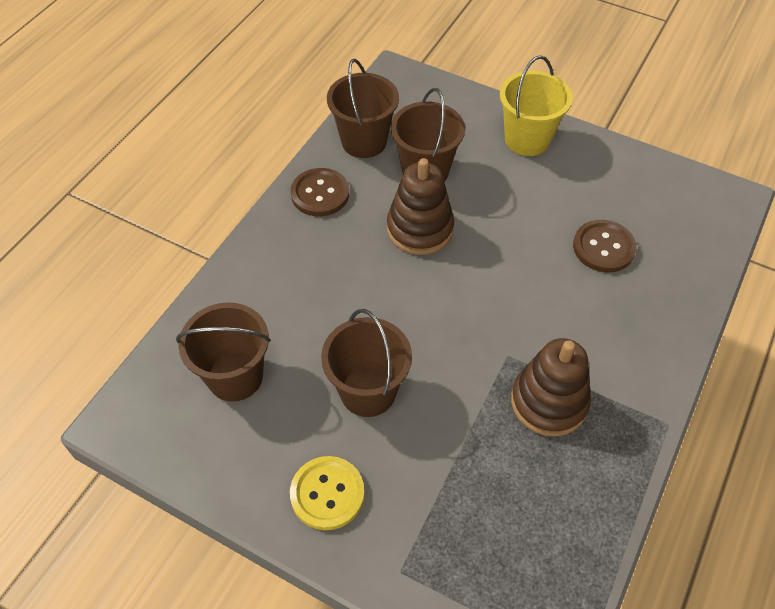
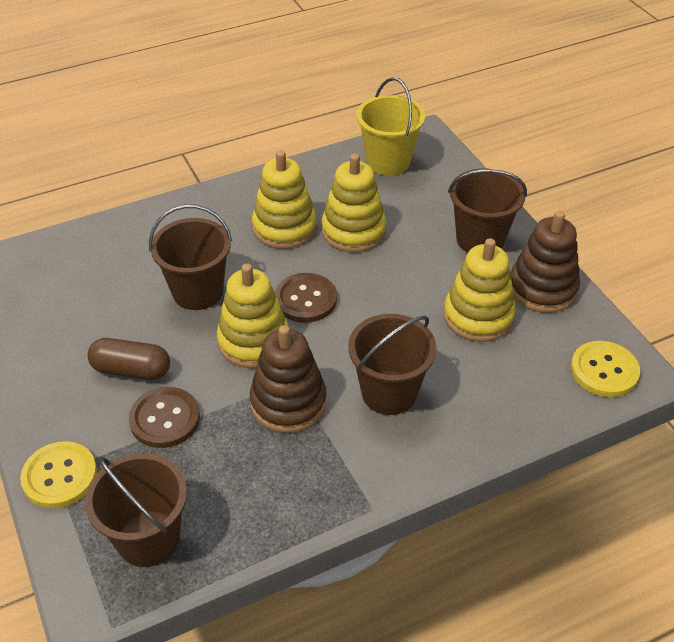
brown capsule: none = 0 -> [88,338,170,380] = 1
yellow button: [290,456,365,530] = 1 -> [20,441,97,508] [571,341,640,397] = 2
yellow stacking toy: none = 0 -> [217,263,289,368] [252,150,317,249] [321,154,386,252] [443,238,516,342] = 4

